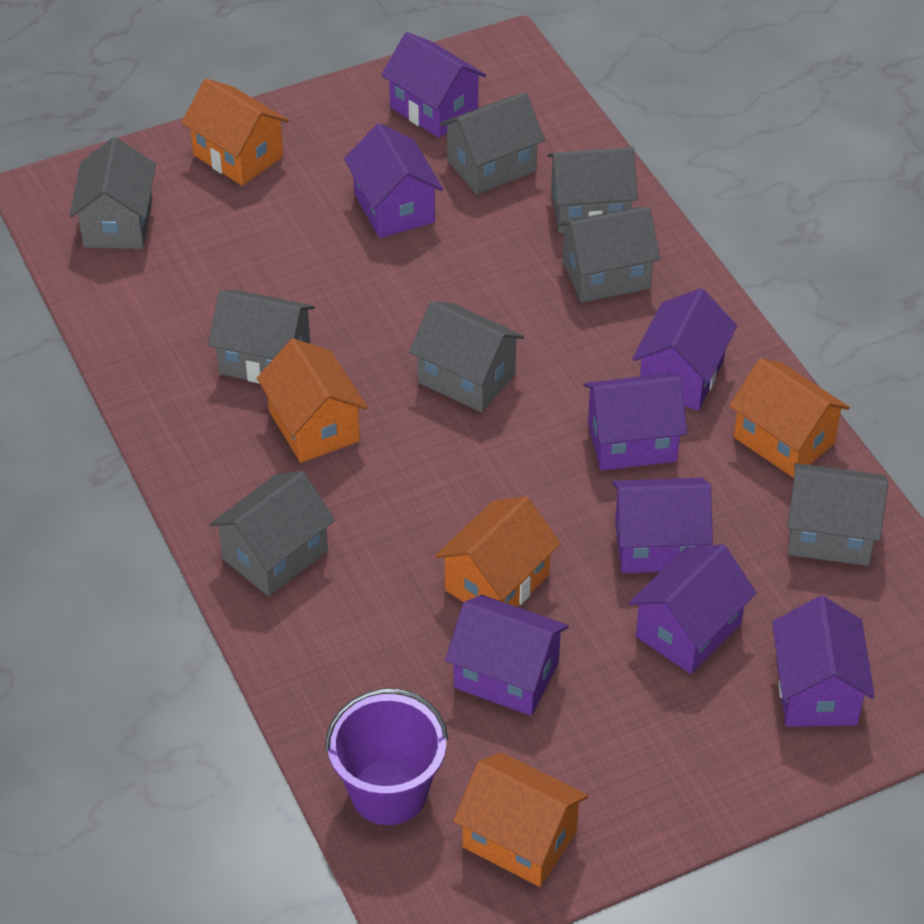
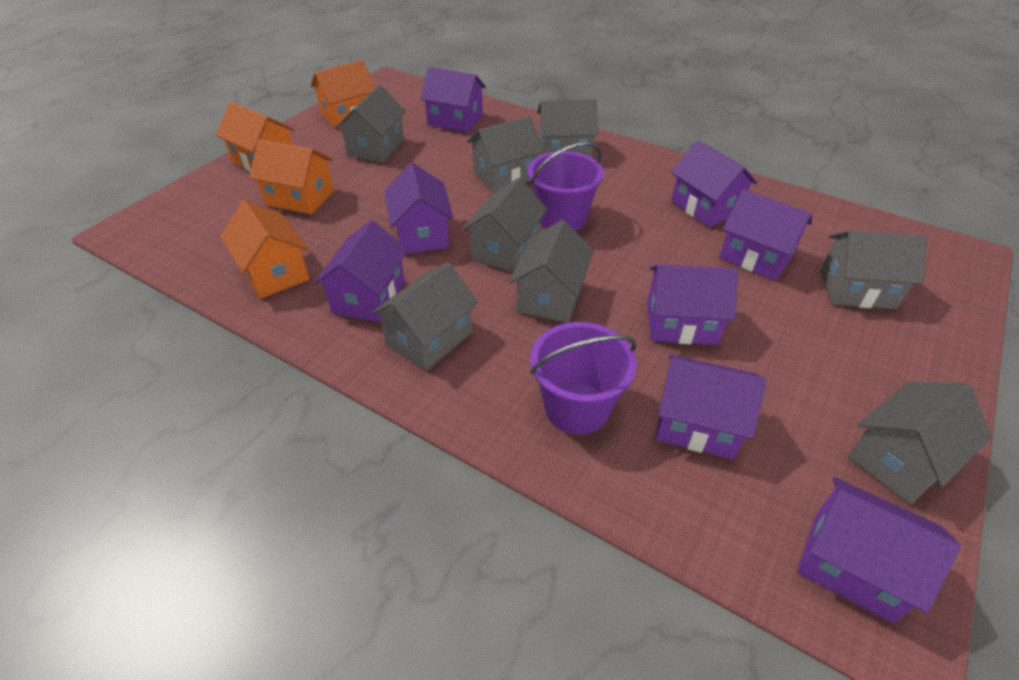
orange house: [181,79,289,186] [257,338,368,463] [435,496,561,607] [453,752,588,887] [729,358,850,478] = 5 -> [216,102,295,172] [220,200,310,299] [249,139,334,215] [311,60,376,128] = 4
purple bucket: [325,688,448,825] = 1 -> [528,142,604,231] [530,322,637,435] = 2

